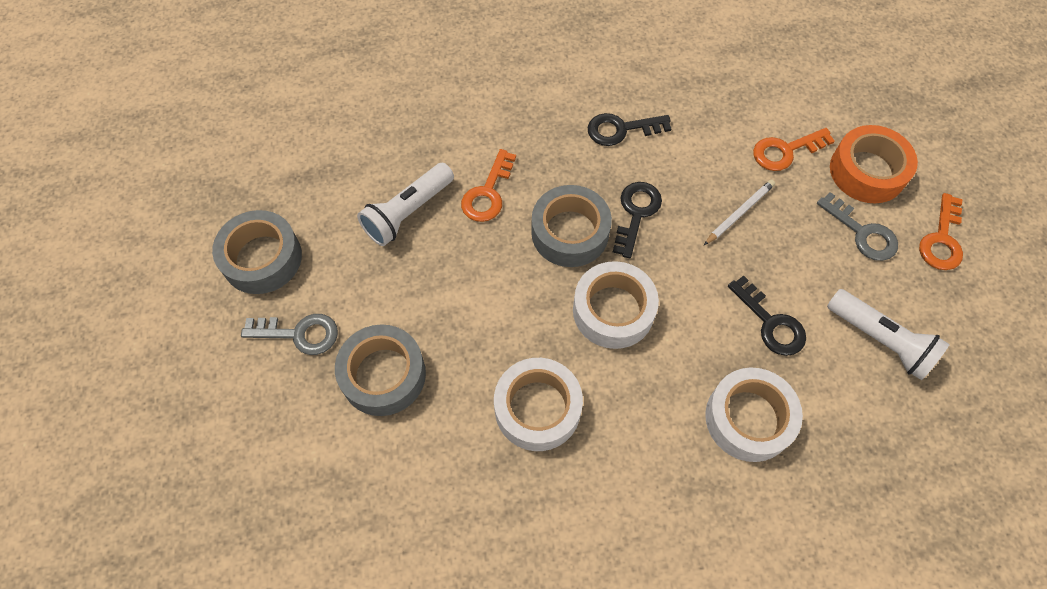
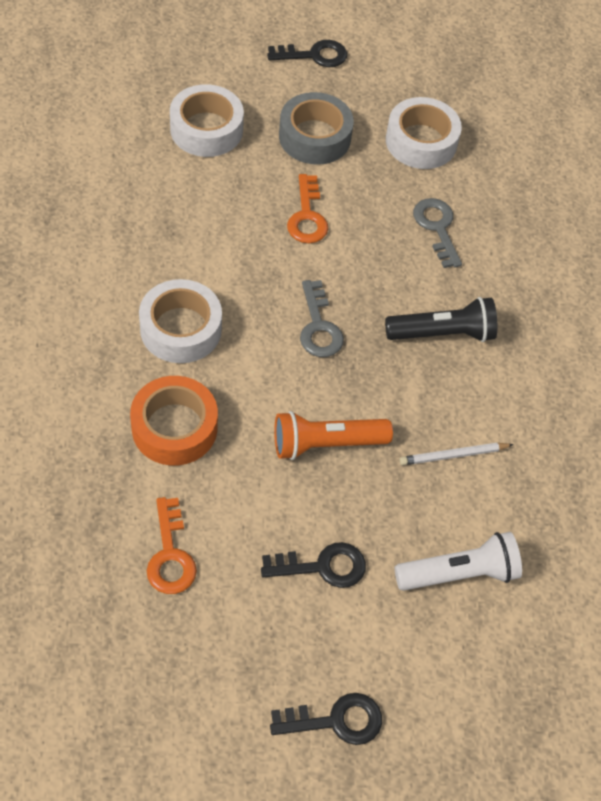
black flashlight: none = 0 -> [385,297,497,342] = 1
grey tape: [212,210,302,294] [335,325,426,416] [531,185,612,267] = 3 -> [279,92,354,165] = 1
orange flashlight: none = 0 -> [274,411,393,460] = 1
orange key: [461,149,516,222] [753,128,835,171] [919,193,963,270] = 3 -> [147,497,197,594] [287,174,328,243] = 2
white flashlight: [357,163,454,246] [827,289,950,380] = 2 -> [395,532,522,591] = 1

